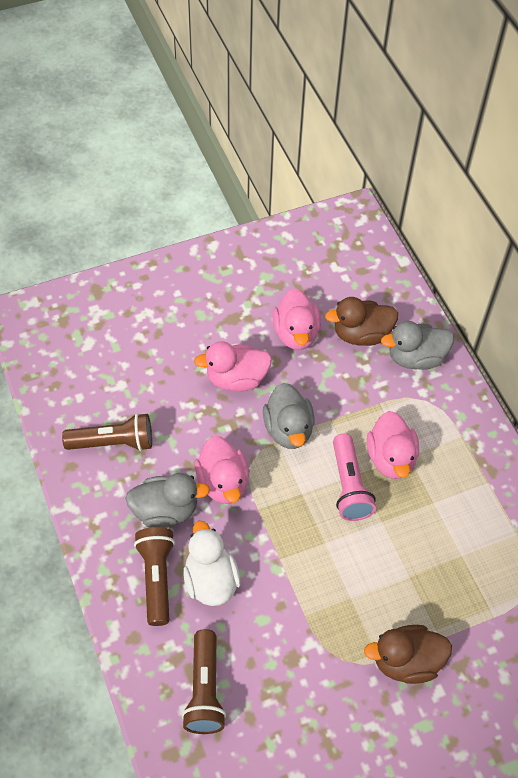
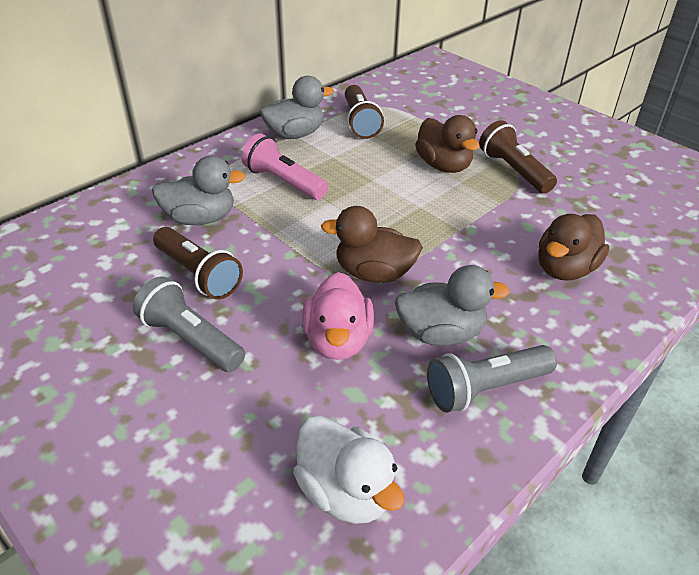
brown duck: [325,297,398,346] [364,625,452,684] = 2 -> [321,206,423,283] [415,115,480,173] [538,214,609,281] = 3
grey flashlight: none = 0 -> [133,276,245,372] [427,345,557,413] = 2
pink duck: [194,341,272,392] [195,436,249,504] [273,288,321,350] [367,411,419,479] = 4 -> [302,272,374,360] = 1

